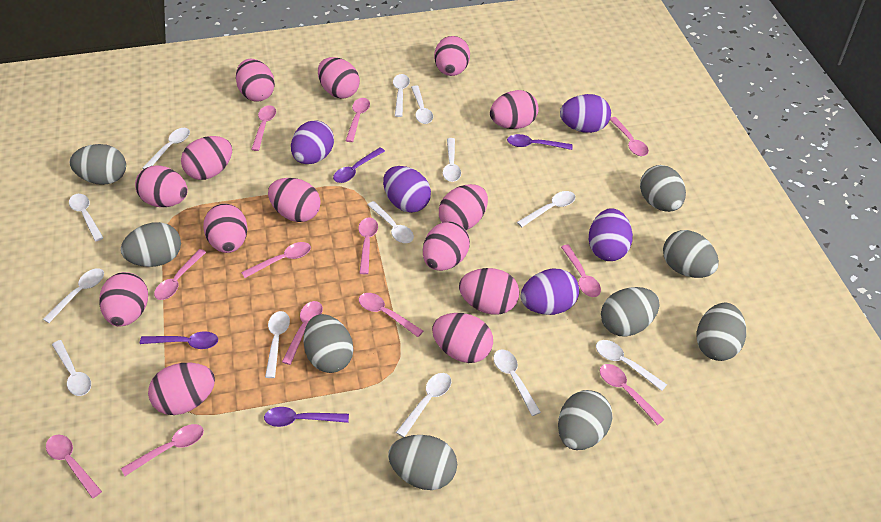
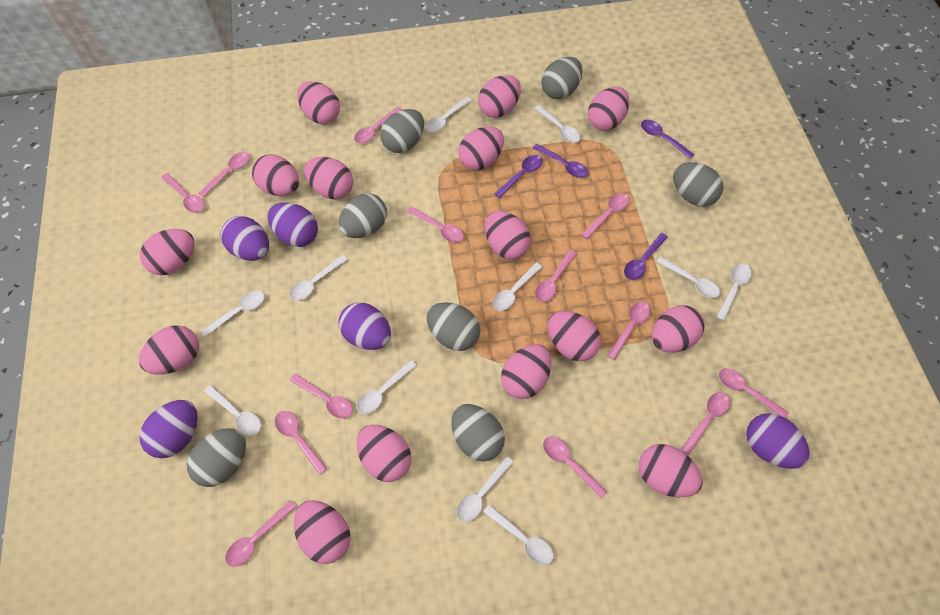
grey egg: [70,144,126,185] [121,222,181,267] [303,314,353,373] [388,435,457,490] [558,390,613,450] [601,287,659,337] [640,165,686,212] [663,230,719,278] [696,303,746,361] = 9 -> [187,428,246,487] [338,193,387,238] [380,109,424,153] [427,302,480,351] [451,404,505,462] [541,57,583,99] [673,162,723,207] = 7
pink egg: [99,272,148,327] [135,166,188,207] [148,363,215,415] [181,136,232,180] [203,204,248,253] [236,59,275,102] [268,178,321,222] [318,57,360,99] [423,221,470,271] [432,313,493,363] [434,36,470,76] [439,184,488,230] [459,268,519,315] [490,90,539,129] = 14 -> [139,325,199,375] [140,229,194,275] [252,154,299,196] [294,500,351,564] [297,81,340,124] [304,157,353,199] [356,425,411,482] [458,127,504,170] [478,75,521,118] [485,211,531,260] [501,344,551,399] [547,311,601,361] [588,87,629,131] [639,444,703,497] [652,305,705,352] = 15
pink spoon: [46,435,102,498] [121,424,204,476] [154,249,206,300] [241,242,311,278] [251,105,276,151] [282,301,323,365] [346,98,370,142] [358,218,378,274] [359,293,423,337] [561,245,601,297] [600,364,664,425] [610,117,649,156] = 12 -> [161,173,204,213] [199,152,250,197] [225,500,296,567] [275,411,327,475] [290,373,353,418] [354,107,402,144] [407,206,464,242] [535,250,576,302] [543,436,607,498] [581,193,629,239] [607,301,651,360] [681,392,730,455] [719,368,788,418] = 13
white spoon: [43,268,104,323] [52,340,91,396] [69,194,103,241] [142,128,190,169] [265,311,290,378] [368,201,414,243] [393,74,410,117] [396,373,451,437] [411,85,433,124] [443,138,461,182] [493,349,541,416] [517,191,575,227] [596,340,667,391] = 13 -> [200,291,265,338] [204,385,261,435] [290,255,348,301] [357,360,417,414] [426,96,472,133] [456,456,514,522] [483,504,554,565] [492,262,542,311] [534,105,581,143] [657,256,720,298] [716,263,752,321] = 11

